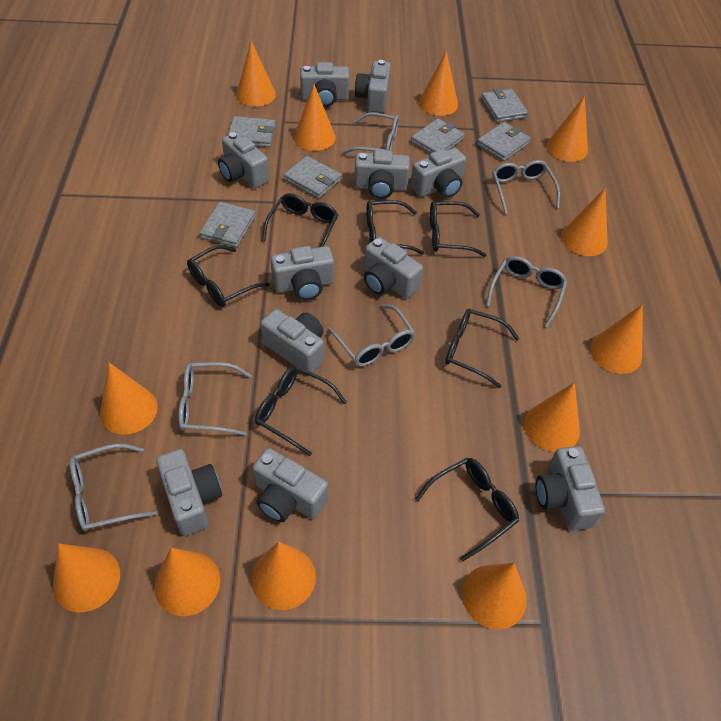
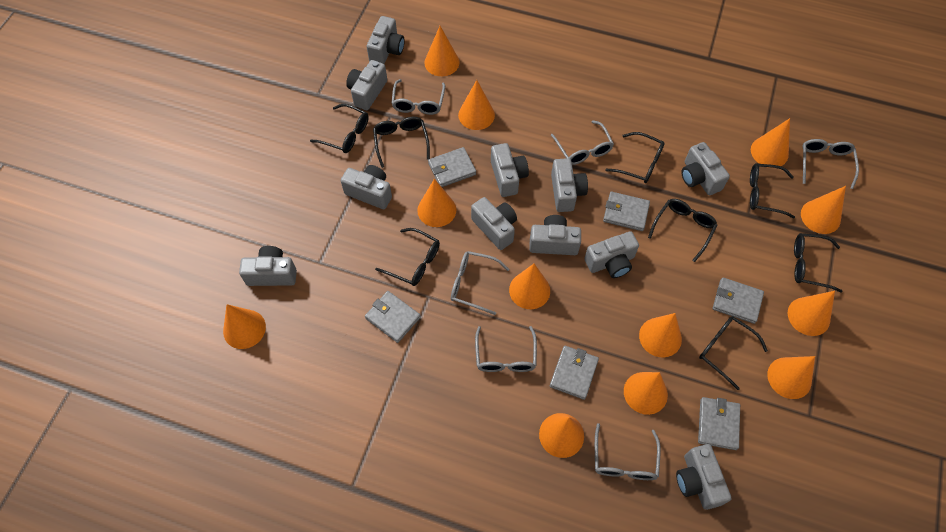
black glasses: [187,245,270,307] [255,366,347,456] [262,193,338,247] [367,200,424,254] [415,458,519,561] [430,201,486,257] [445,309,520,388] = 7 -> [310,104,369,153] [373,116,430,168] [375,228,440,286] [605,132,665,183] [648,199,717,262] [699,316,768,390] [750,163,795,218] [794,233,842,292] = 8

